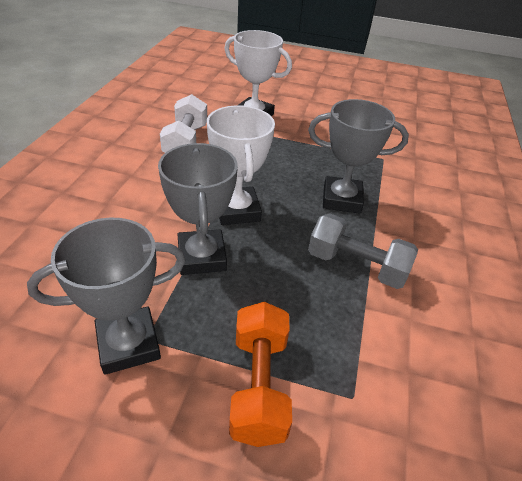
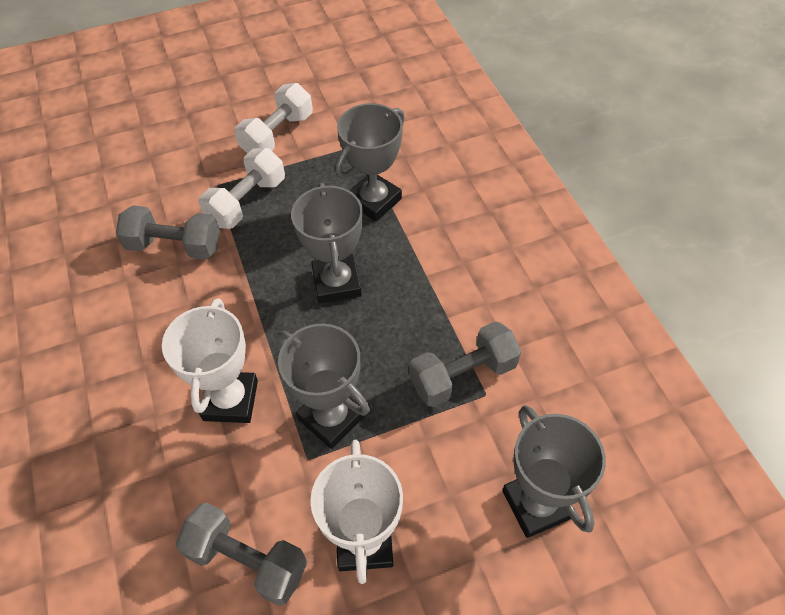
grey dumbbell: [308,213,418,289] = 1 -> [116,205,220,260] [176,502,307,606] [409,321,521,407] = 3
grey trophy: [27,218,186,375] [158,143,238,275] [308,99,409,214] = 3 -> [277,324,370,449] [291,183,363,304] [335,103,405,222] [502,405,606,538] = 4
orange dumbbell: [229,302,292,447] = 1 -> none = 0
white dumbbell: [160,94,207,153] = 1 -> [199,148,285,229] [235,83,313,154] = 2

